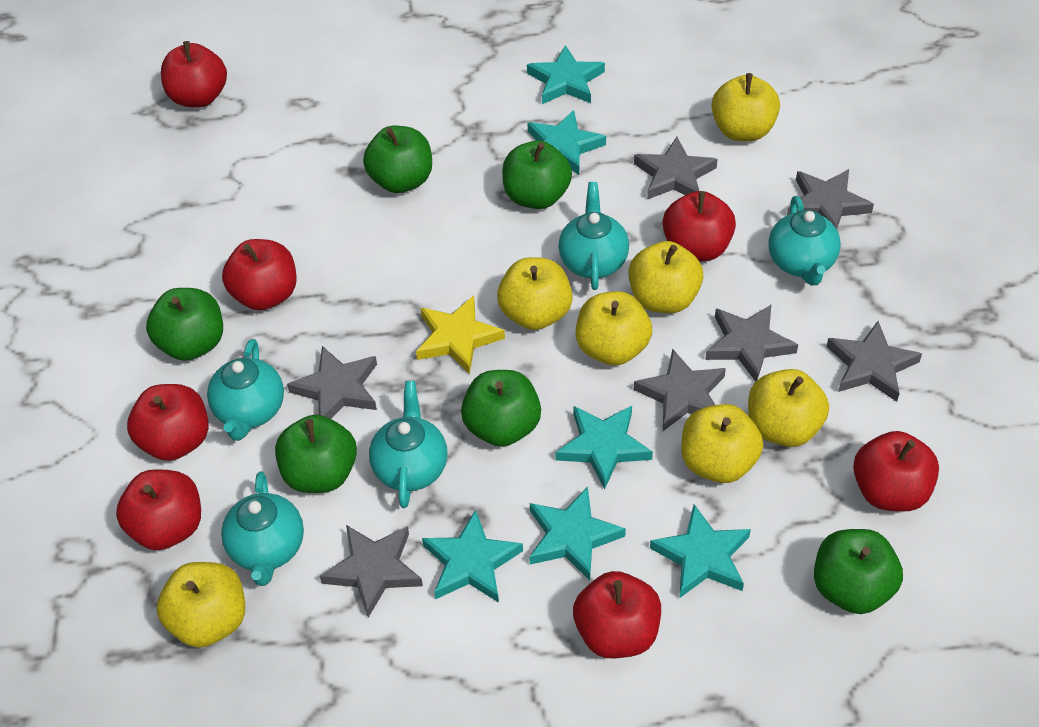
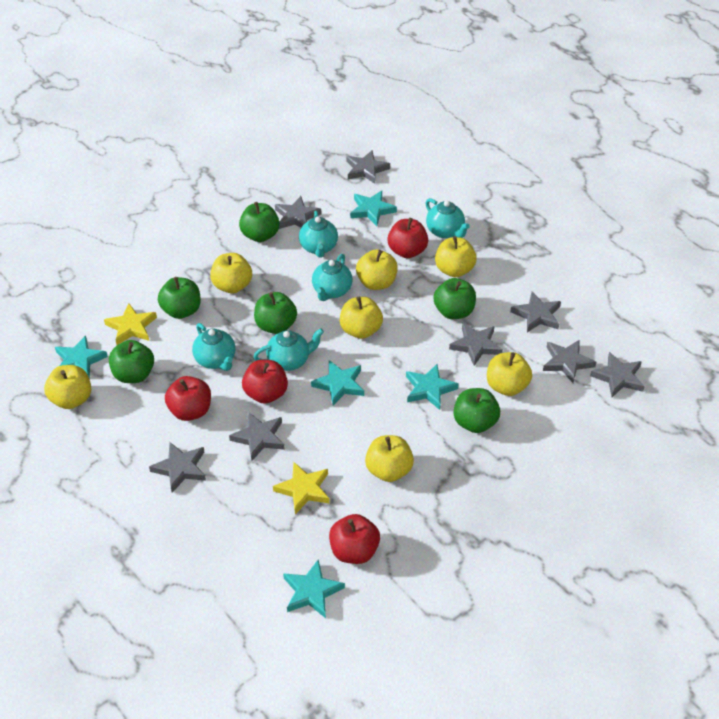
grey star: [287,346,377,419] [320,525,423,618] [634,137,718,200] [634,349,726,431] [705,305,798,382] [787,169,874,229] [826,321,922,402] = 7 -> [149,442,206,493] [229,412,285,460] [275,196,321,229] [346,150,390,184] [449,323,503,366] [510,292,561,333] [543,340,596,383] [590,352,645,397] = 8
red apple: [116,469,201,550] [127,384,209,461] [161,41,227,108] [222,239,297,310] [573,571,661,658] [663,191,736,261] [853,431,939,512] = 7 -> [165,376,211,421] [242,360,288,404] [329,514,380,564] [387,218,428,258] = 4
turquoise star: [422,510,523,603] [527,45,605,104] [527,110,606,175] [529,487,626,581] [555,406,653,489] [650,504,751,598] = 6 -> [55,335,108,379] [283,559,345,618] [311,360,364,406] [350,190,397,226] [406,364,459,410] = 5
yellow star: [416,296,505,374] = 1 -> [104,303,157,345] [273,462,330,514] = 2

